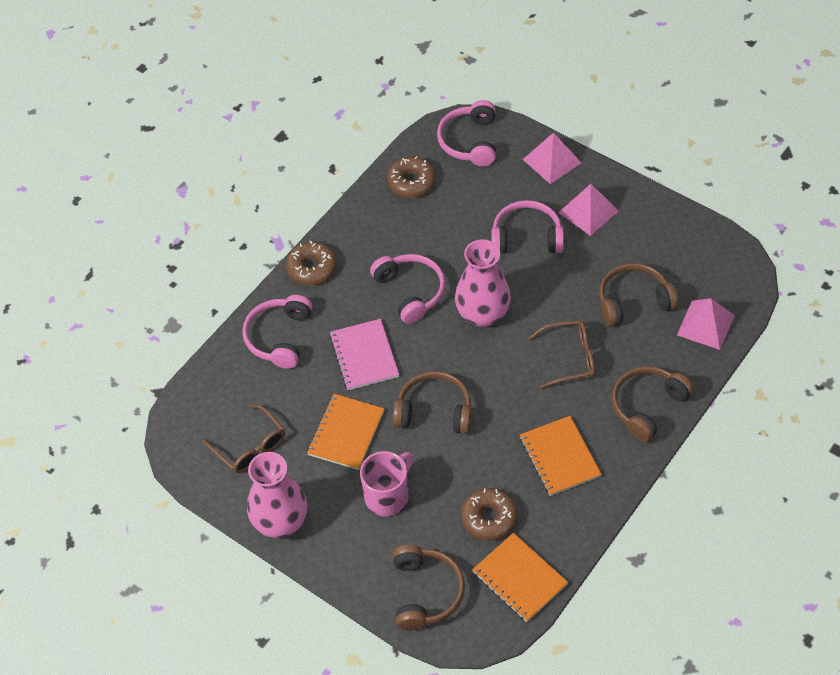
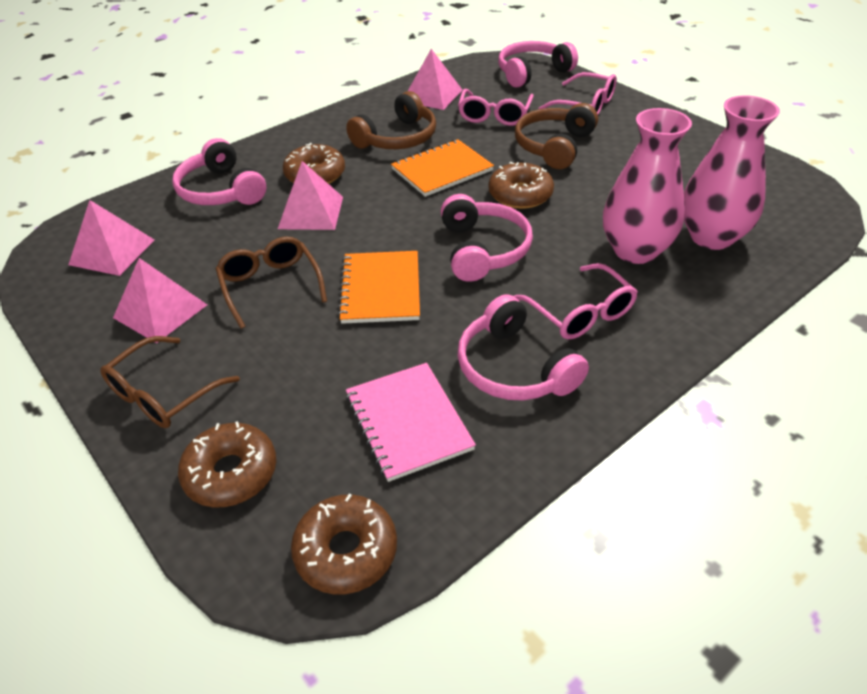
brown donut: [286,241,337,285] [387,156,436,198] [461,488,518,541] = 3 -> [178,421,276,507] [283,143,345,184] [291,494,397,595] [489,162,554,209] = 4
brown headphones: [393,371,472,434] [393,545,465,630] [599,263,678,326] [612,366,694,442] = 4 -> [346,91,436,149] [515,103,598,169] = 2
orange notebook: [307,394,385,470] [472,533,568,622] [520,416,602,496] = 3 -> [338,251,420,324] [391,139,494,197] = 2
pink glasses: none = 0 -> [458,89,534,126] [514,263,638,339] [539,72,617,115] = 3
pink mug: [360,451,413,517] = 1 -> none = 0
pink pyramid: [523,133,581,184] [558,184,619,236] [677,298,735,350] = 3 -> [68,200,154,276] [113,258,207,343] [278,161,343,230] [408,49,462,110] = 4

